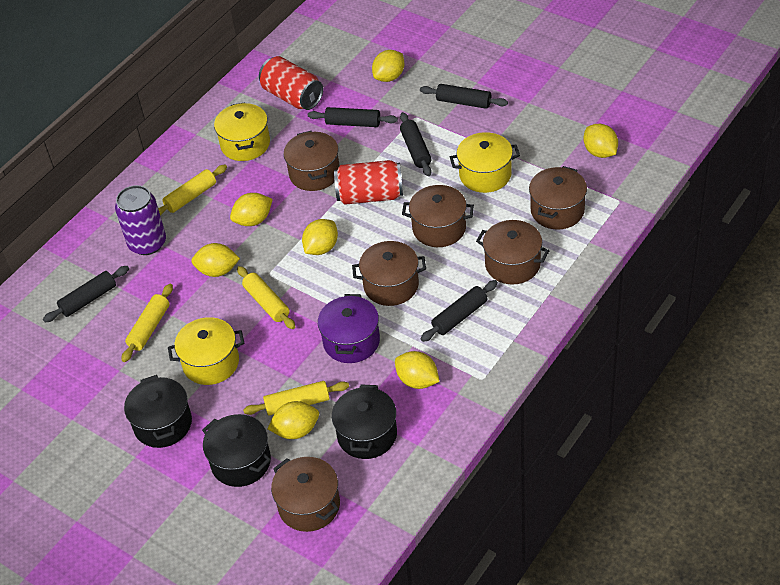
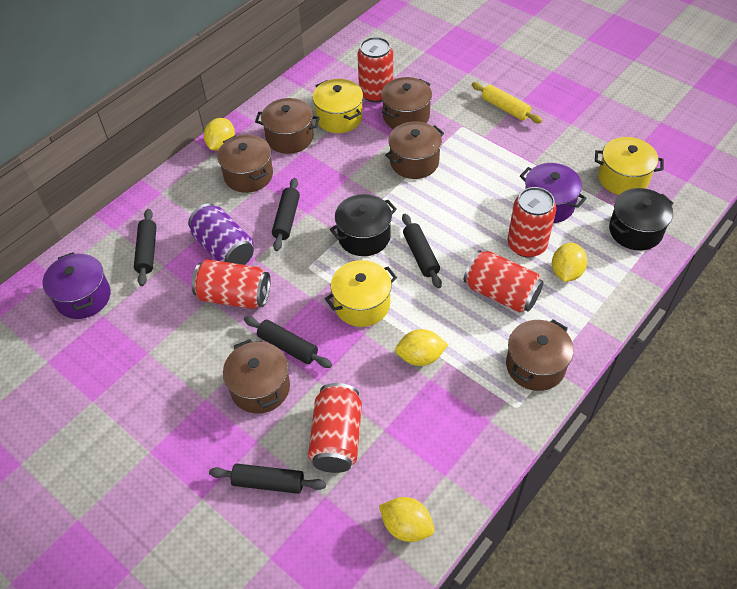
black pot: [124,375,192,448] [202,414,271,487] [332,385,397,459] = 3 -> [330,194,397,256] [609,188,674,251] = 2
purple pot: [318,294,380,363] = 1 -> [42,252,111,319] [520,163,587,223] = 2
red can: [259,56,323,110] [334,160,403,205] = 2 -> [192,259,270,309] [308,383,362,473] [358,37,393,103] [464,250,544,313] [507,187,556,258] = 5
yellow lemon: [191,243,240,277] [230,193,273,226] [267,401,319,439] [302,219,338,255] [372,50,404,82] [395,351,440,389] [584,124,618,158] = 7 -> [204,118,235,151] [379,497,435,542] [395,329,448,366] [552,243,587,282] = 4
yellow rolling pin: [121,284,173,362] [158,165,227,216] [237,266,295,329] [243,381,349,415] = 4 -> [472,82,543,123] = 1

